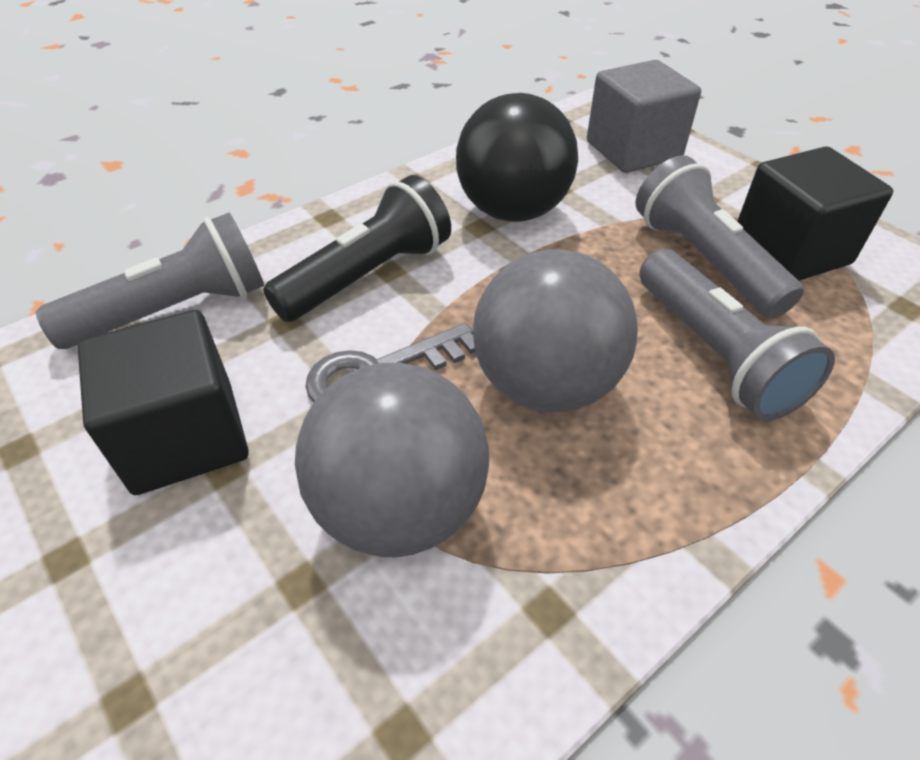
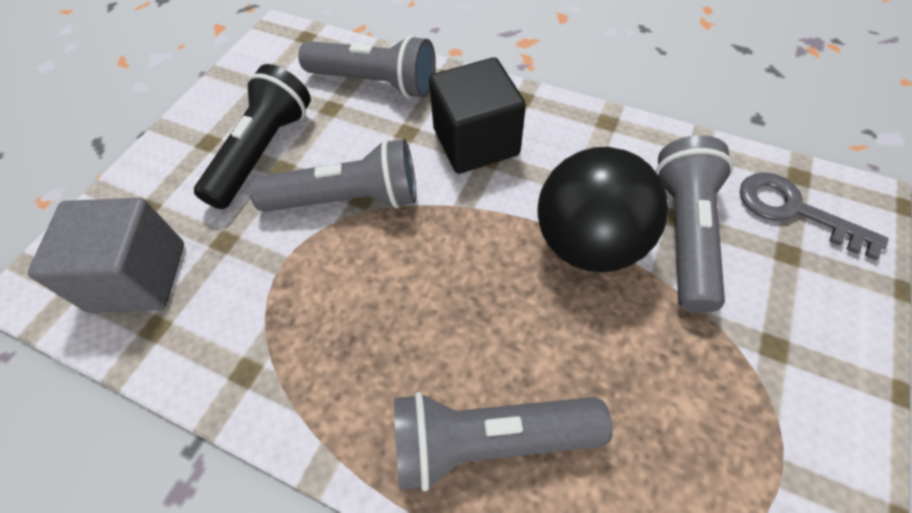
black cube: [78,310,249,495] [737,146,893,281] = 2 -> [429,57,526,174] = 1
grey ball: [295,362,489,558] [473,249,638,412] = 2 -> none = 0
grey flashlight: [36,213,264,349] [636,155,804,318] [640,249,835,421] = 3 -> [249,139,416,212] [298,35,436,99] [394,392,613,491] [656,135,734,313] = 4

